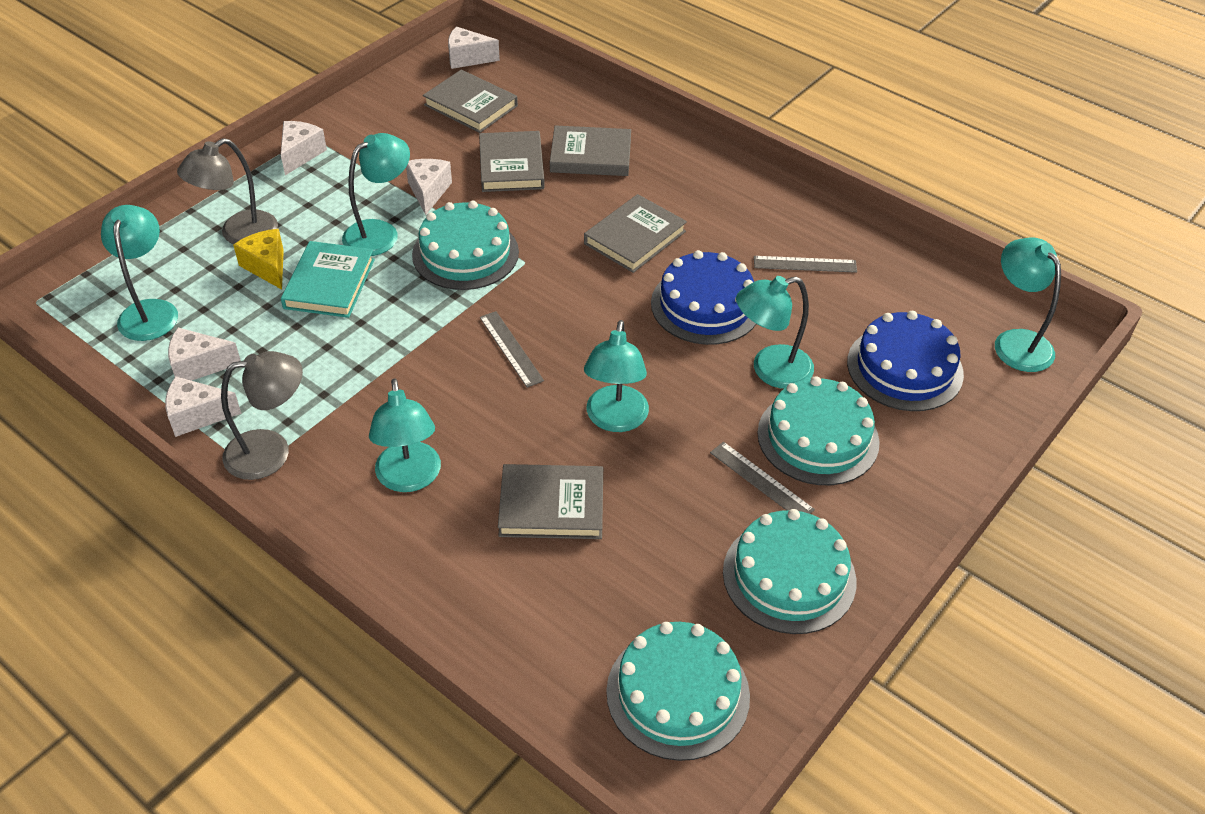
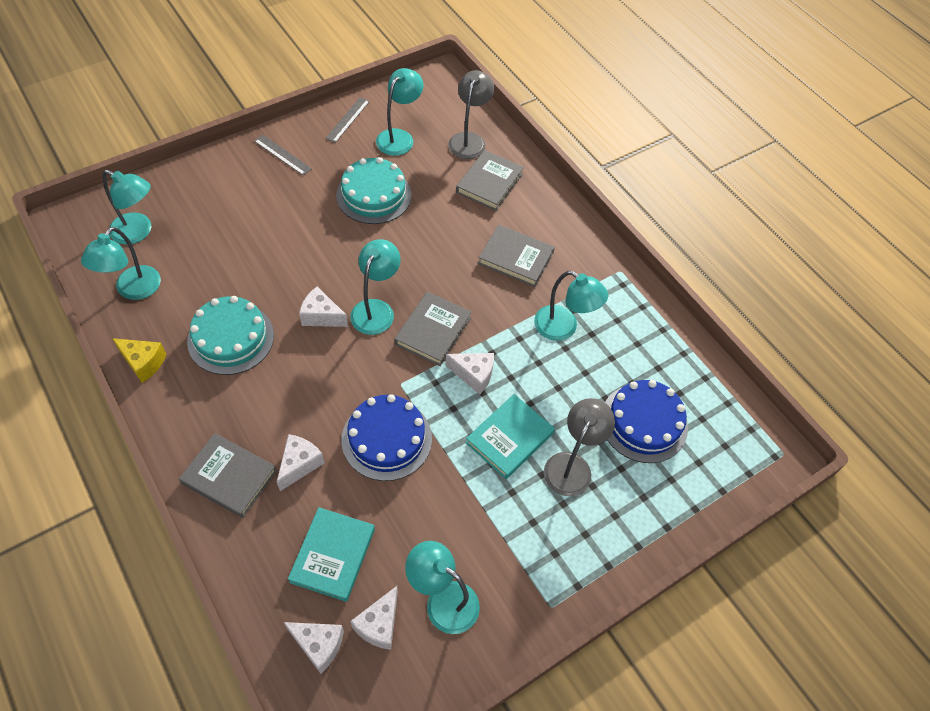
grey book: [423,70,518,133] [479,131,545,192] [498,464,603,539] [550,125,631,176] [584,194,687,273] = 5 -> [179,433,277,518] [395,292,472,366] [456,150,524,211] [478,225,555,287] = 4
grey ruler: [480,311,544,388] [710,442,815,514] [754,256,857,273] = 3 -> [254,135,312,176] [325,97,370,143] = 2
turquoise book: [281,241,375,318] = 1 -> [288,507,375,602] [466,394,555,479] = 2
turquoise cake: [412,200,519,290] [606,622,750,761] [723,509,857,634] [757,376,880,485] = 4 -> [187,296,274,375] [336,157,412,224] = 2

